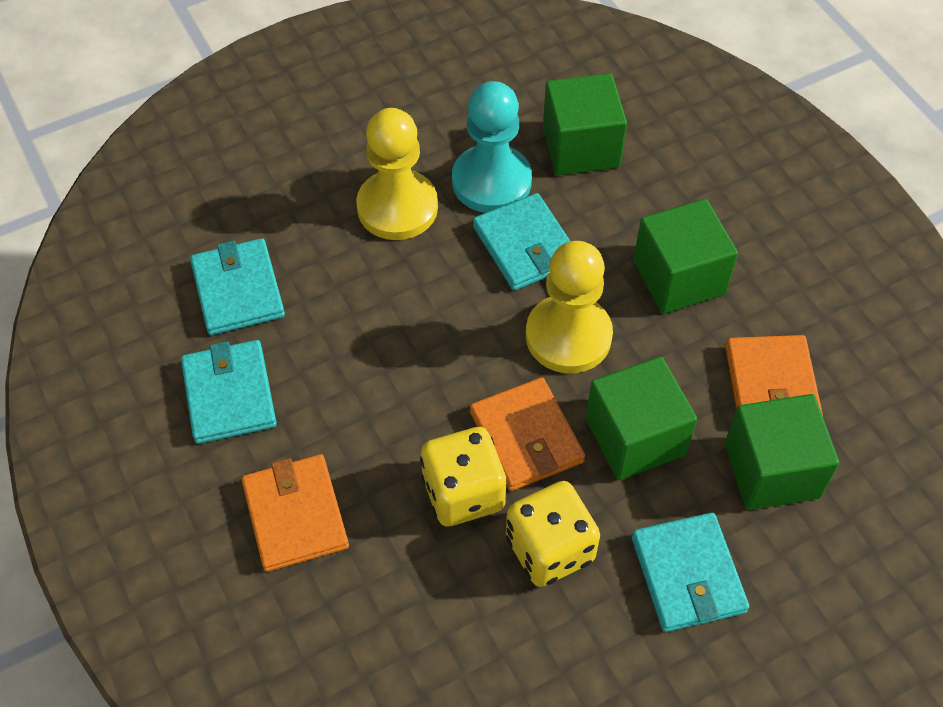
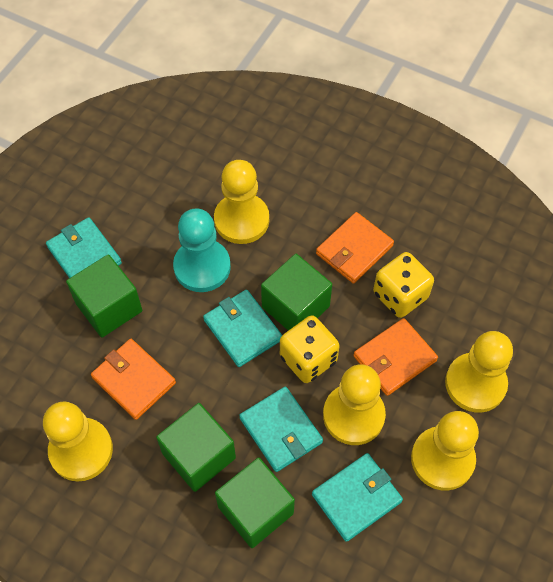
yellow pawn: [356,108,438,240] [526,241,613,373] = 2 -> [43,402,113,482] [214,160,269,244] [323,364,386,445] [411,411,479,491] [445,331,513,413] = 5

